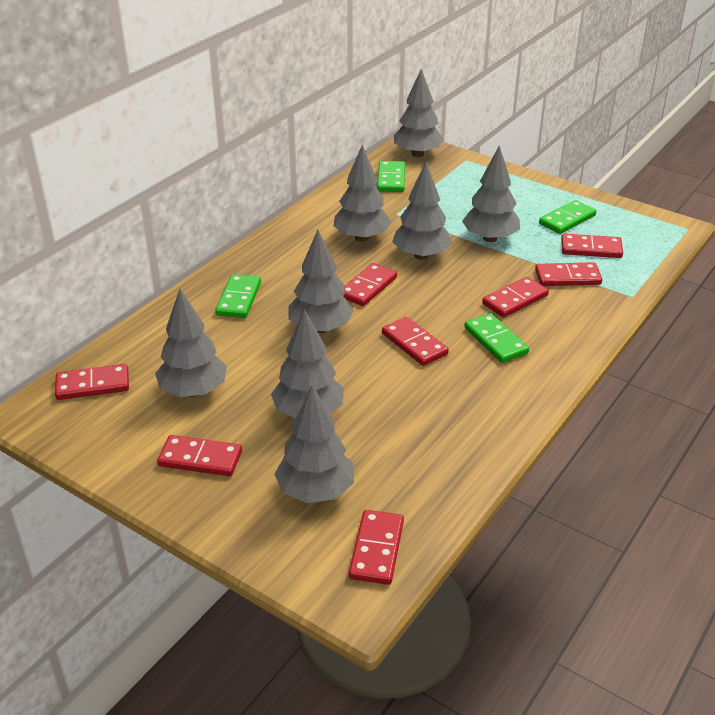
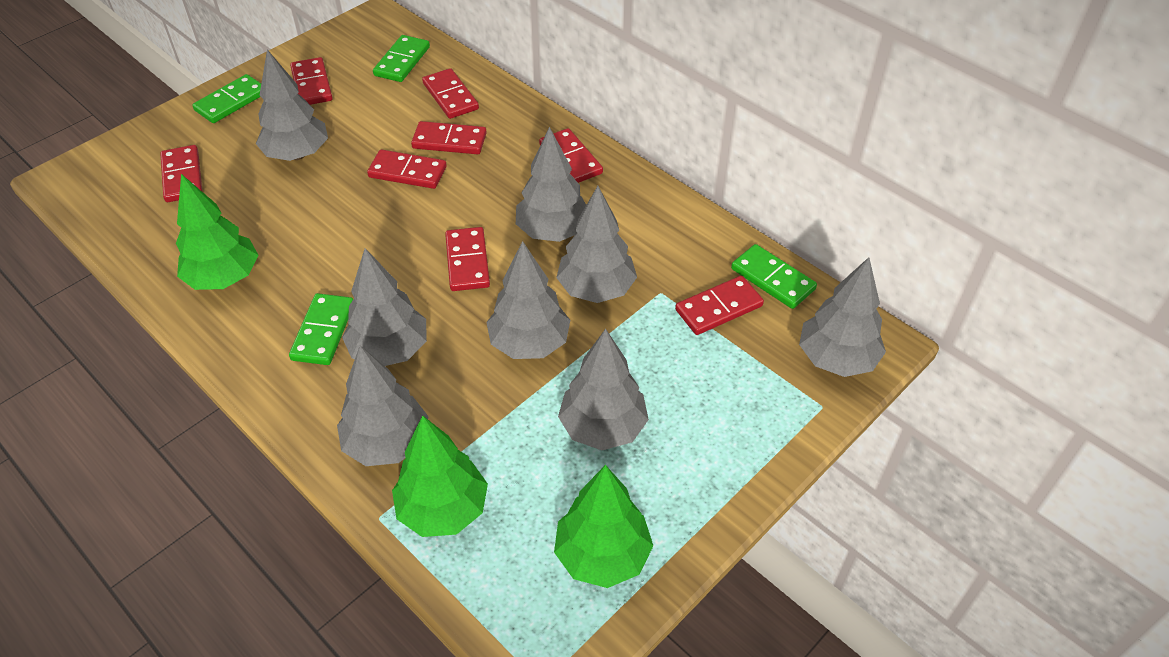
green tree: none = 0 -> [176,174,259,290] [392,415,488,537] [554,465,653,588] = 3

